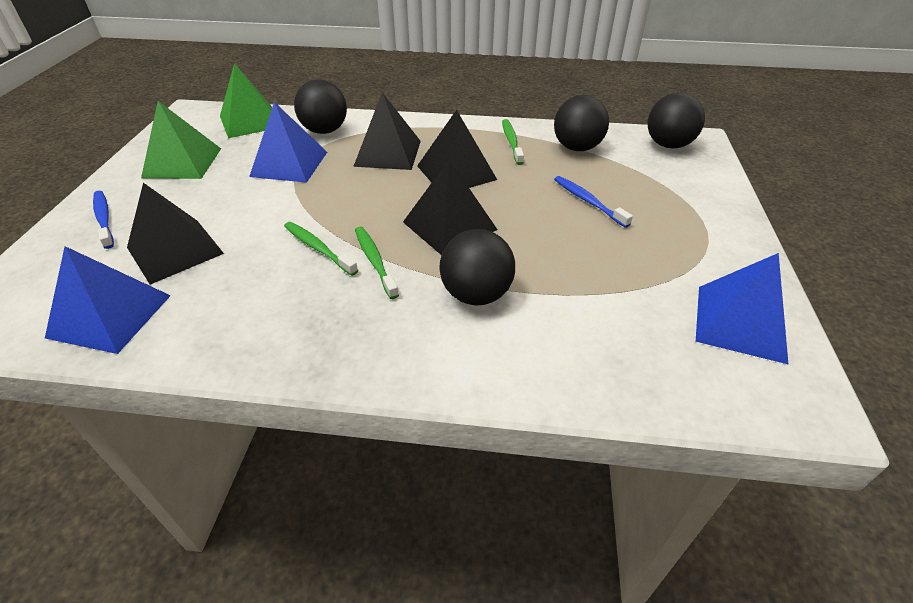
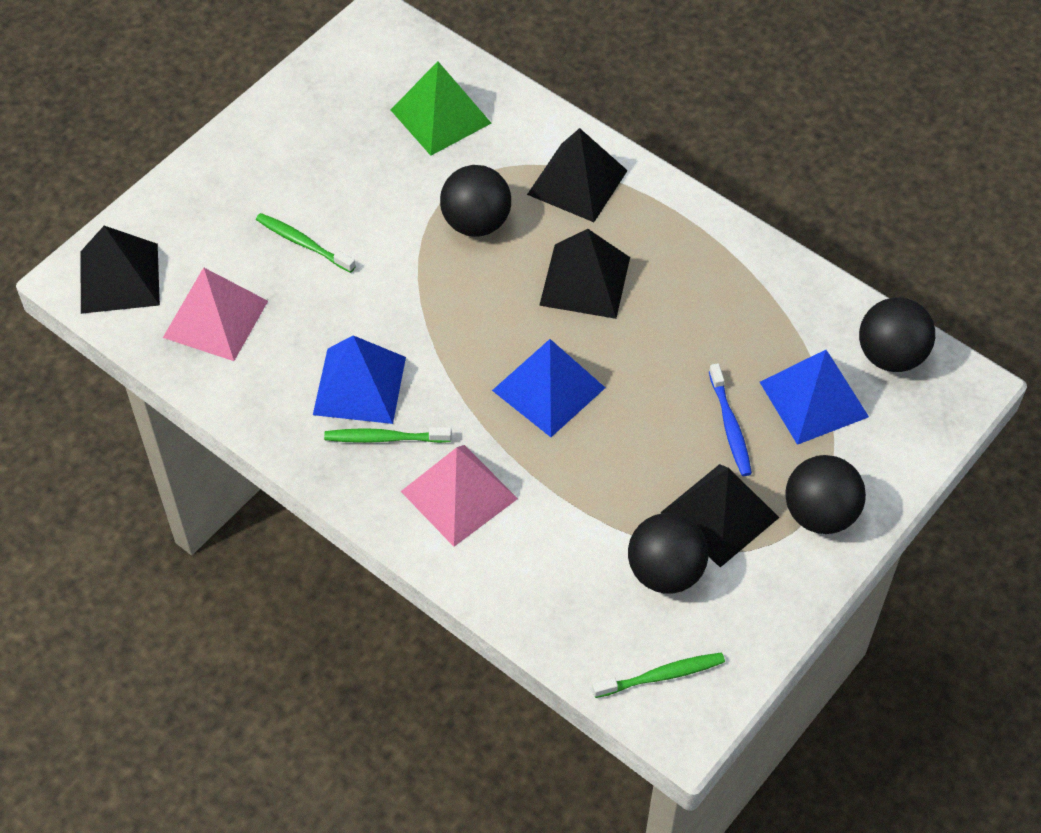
blue toothbrush: [93,191,114,249] [554,176,633,228] = 2 -> [709,364,752,476] = 1
green pyramid: [141,101,221,179] [220,63,272,138] = 2 -> [391,61,491,156] = 1
pink pyramid: none = 0 -> [163,267,268,361] [401,445,518,547] = 2

